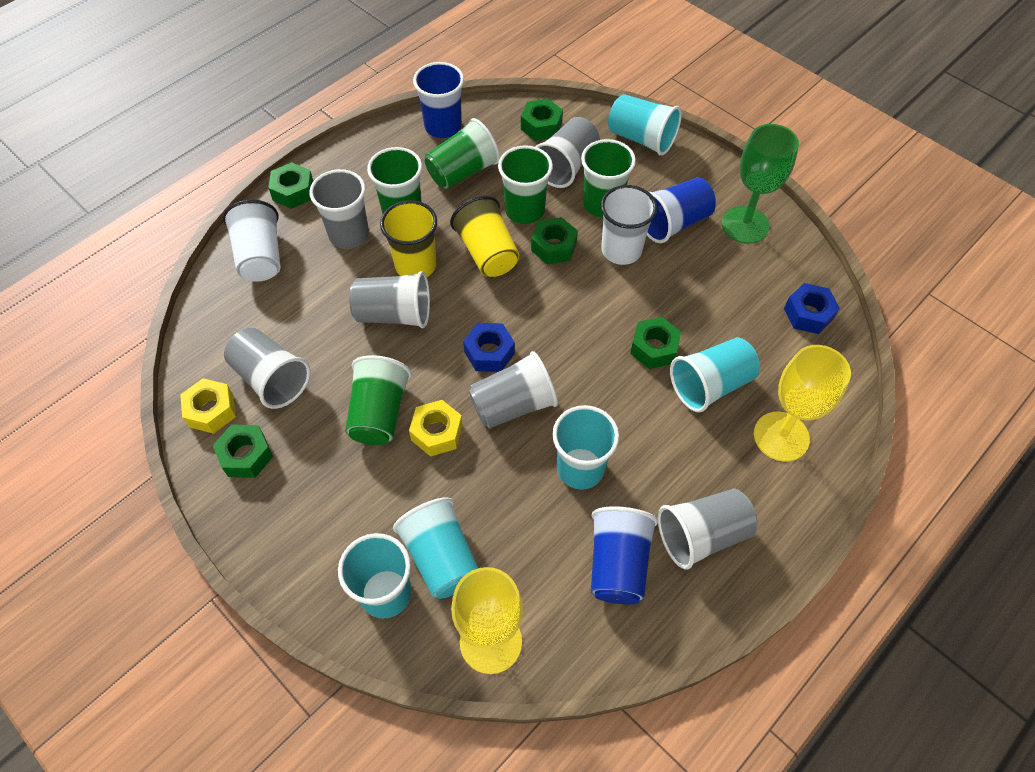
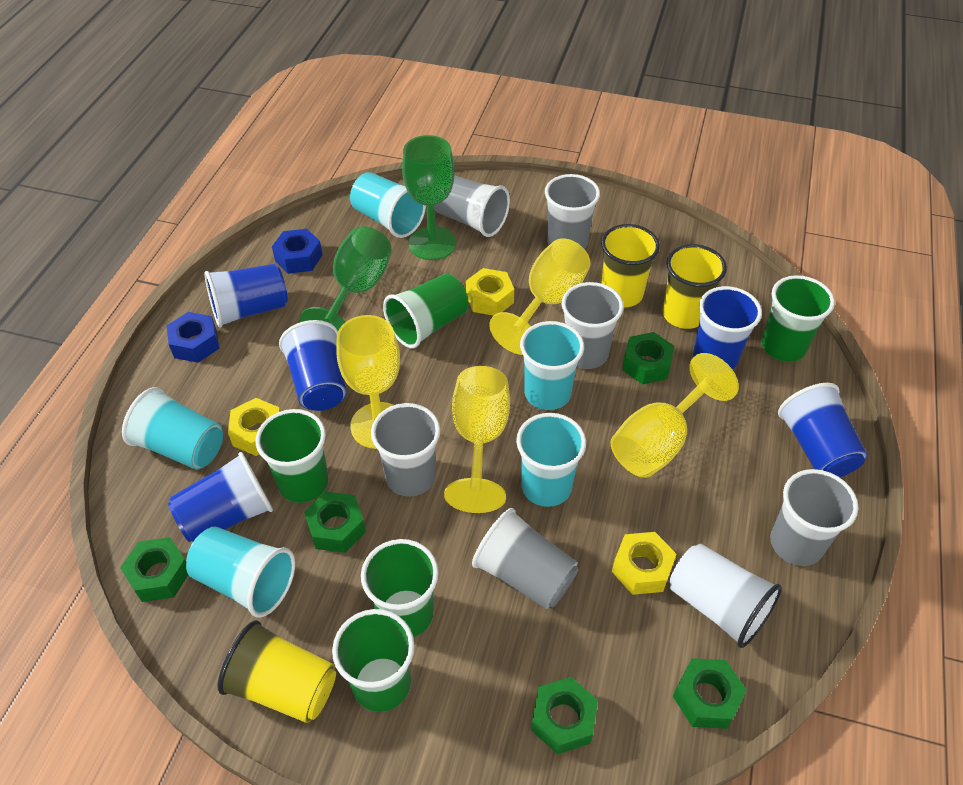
blue cup: [413,62,464,138] [591,506,658,604] [647,178,716,243] = 3 -> [168,452,273,542] [204,264,288,328] [279,320,347,411] [693,286,762,370] [778,383,867,477] = 5
green goblet: [722,124,799,244] = 1 -> [300,226,392,330] [402,135,456,260] = 2
white cup: [223,200,280,282] [601,185,657,265] = 2 -> [670,544,782,648] = 1
yellow cup: [380,200,437,277] [450,196,519,277] = 2 -> [217,620,336,723] [601,224,660,308] [662,244,727,329] = 3
yellow goblet: [451,567,523,674] [754,345,851,462] = 2 -> [336,315,400,449] [444,366,510,513] [489,238,590,355] [610,353,739,478] = 4
yellow nut: [180,378,236,434] [409,400,463,457] = 2 -> [228,398,281,456] [466,268,514,316] [612,532,676,595] = 3

